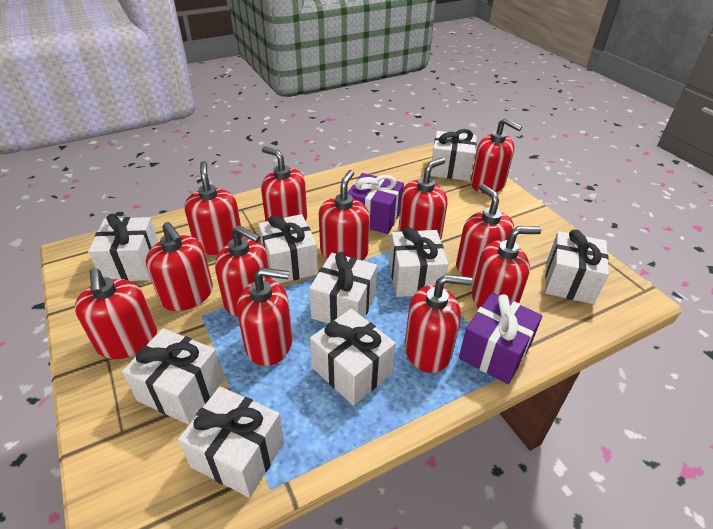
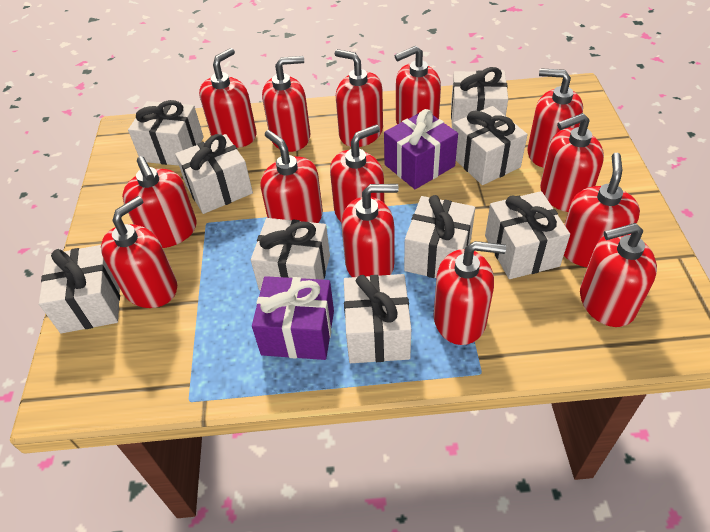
red soap dispenser: [74,268,157,359] [146,222,213,311] [184,161,243,255] [215,225,270,317] [237,268,292,366] [261,146,307,222] [319,170,370,261] [398,158,447,240] [405,274,473,373] [456,183,514,280] [471,118,522,194] [472,226,541,309] = 12 -> [101,196,177,308] [122,156,197,248] [199,48,256,148] [260,130,323,223] [262,56,310,152] [330,125,384,223] [335,49,383,147] [342,184,399,277] [394,46,441,125] [433,241,506,345] [527,68,583,168] [540,113,604,212] [564,153,640,267] [580,223,657,327] = 14

